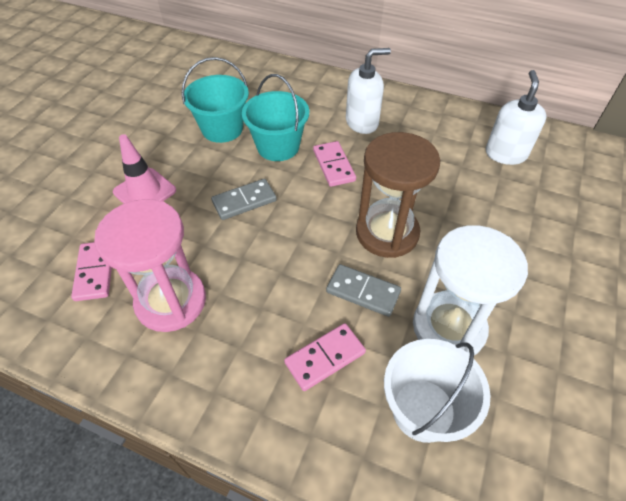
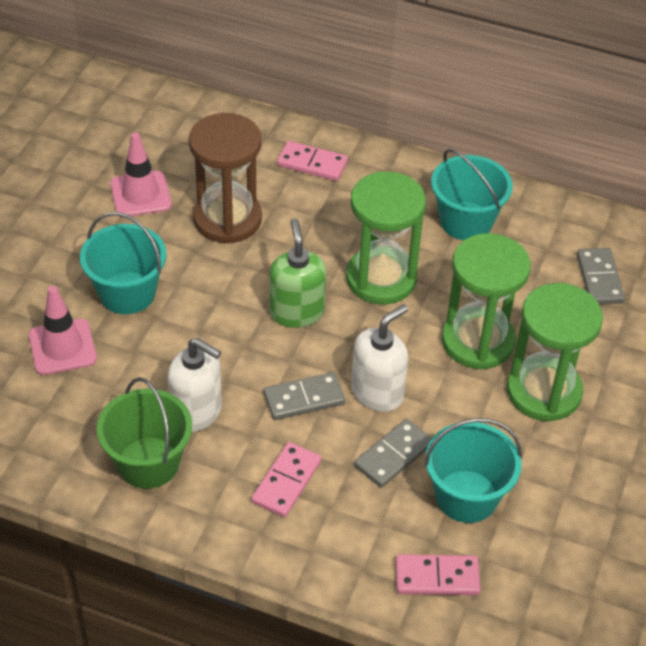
green bucket: none = 0 -> [97,377,192,489] = 1
green hourglass: none = 0 -> [346,171,426,304] [442,233,531,370] [507,283,603,421] = 3
green soap dispenser: none = 0 -> [270,218,326,328] = 1
grey domino: [211,179,277,220] [326,264,401,317] = 2 -> [264,372,345,420] [354,419,432,488] [577,248,625,304] = 3
pink hourglass: [94,199,206,332] = 1 -> none = 0
pink traffic cone: [113,134,176,204] = 1 -> [28,286,97,375] [110,132,172,217] = 2
turquoise bucket: [182,57,249,143] [242,74,309,161] = 2 -> [80,212,166,314] [424,418,522,523] [431,149,513,240] = 3
white bucket: [384,339,490,443] = 1 -> none = 0
white hourglass: [413,225,528,355] = 1 -> none = 0

